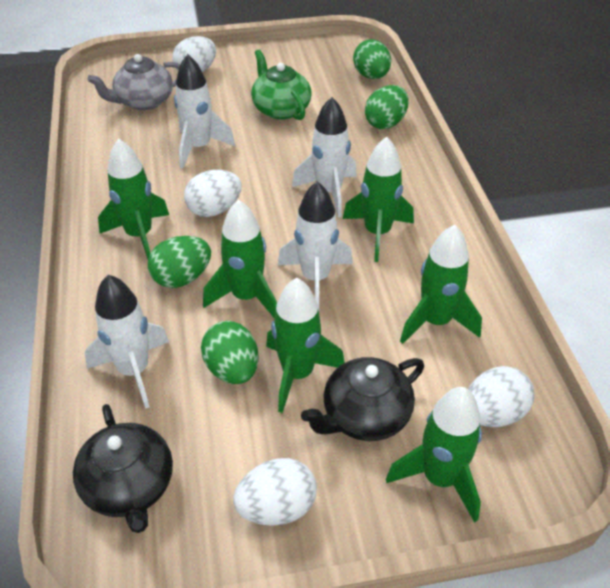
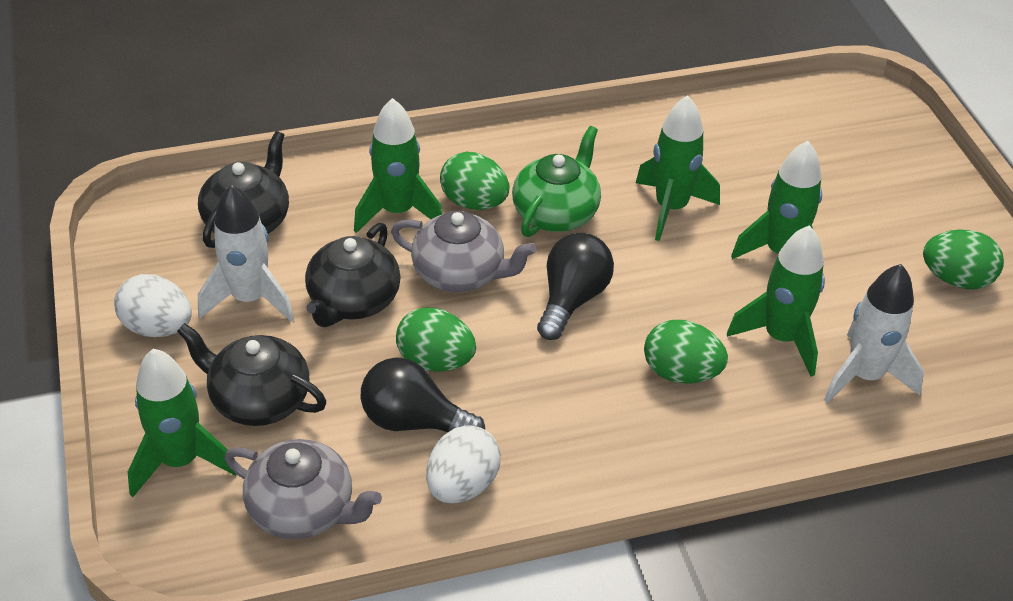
black light bulb: none = 0 -> [361,357,485,432] [537,233,614,340] = 2
black teapot: [73,404,173,533] [301,357,424,441] = 2 -> [177,323,326,426] [198,131,289,248] [305,223,401,327] = 3
green rocket: [98,139,169,259] [203,199,277,319] [266,278,345,413] [343,137,414,262] [386,387,482,523] [400,225,482,344] = 6 -> [128,349,237,497] [354,98,442,233] [636,95,720,241] [727,226,825,377] [731,141,822,259] = 5
grey teapot: [87,54,180,110] = 1 -> [225,439,382,539] [391,211,536,292] = 2
white egg: [172,36,216,73] [184,170,242,217] [233,458,317,526] [468,366,534,427] = 4 -> [114,274,192,337] [426,425,501,503] = 2
white rocket: [85,275,169,409] [174,54,235,169] [278,181,353,310] [292,97,357,218] = 4 -> [198,185,294,322] [824,264,924,403] = 2

